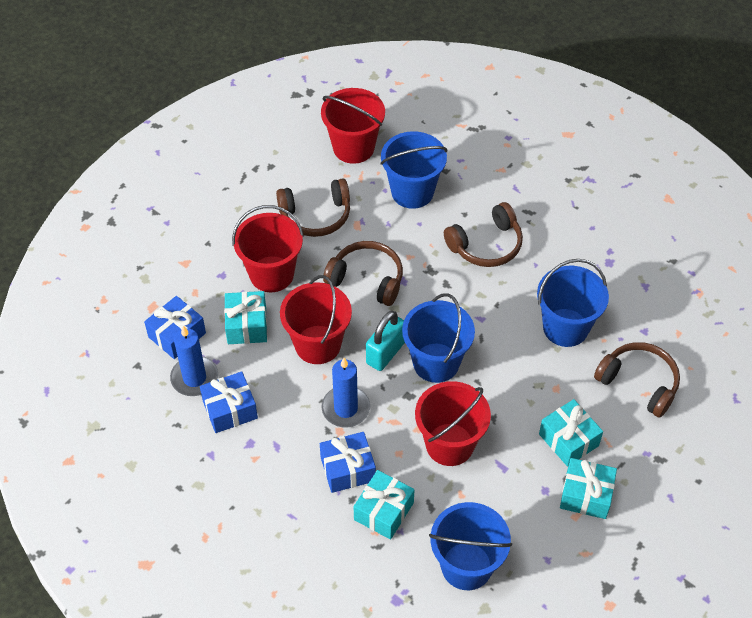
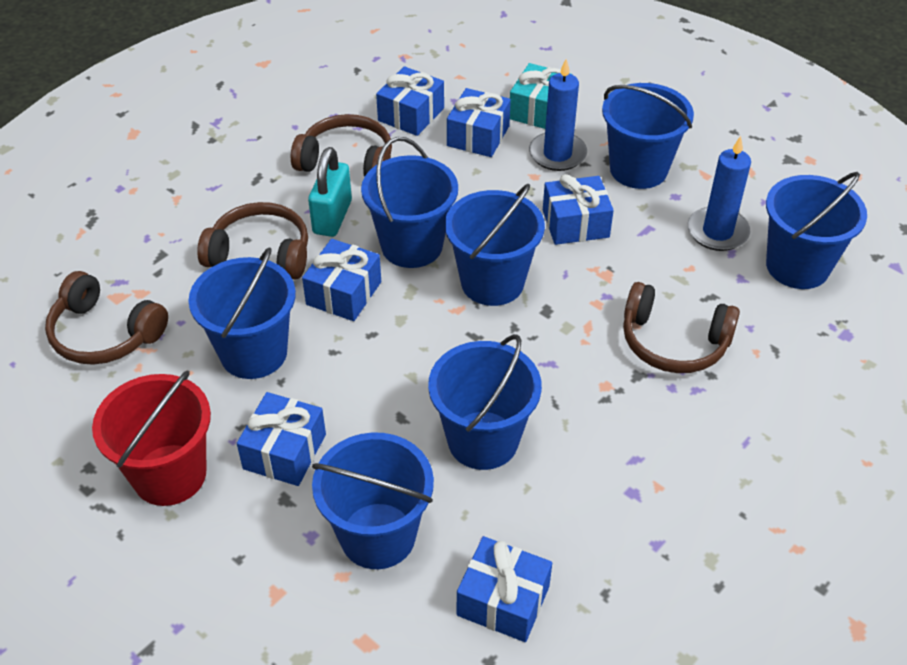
blue bucket: [380,131,448,209] [402,293,475,383] [429,502,512,590] [537,259,609,347] = 4 -> [189,247,296,379] [312,432,434,569] [361,137,458,268] [428,334,542,470] [445,183,545,306] [602,83,694,189] [766,172,867,289] = 7
blue gift: [144,296,206,359] [200,371,258,433] [320,432,376,493] = 3 -> [237,392,326,486] [302,239,381,321] [376,66,444,136] [447,88,511,157] [457,536,552,642] [543,174,614,245] = 6
red bucket: [232,205,304,292] [280,275,352,364] [321,88,385,164] [415,381,491,466] = 4 -> [92,370,211,506] = 1
turquoise gift: [224,291,267,344] [354,470,415,540] [539,399,603,467] [560,458,617,519] = 4 -> [510,63,573,129] = 1

